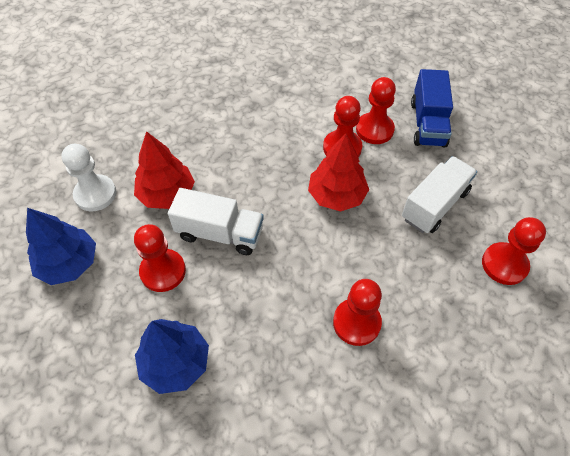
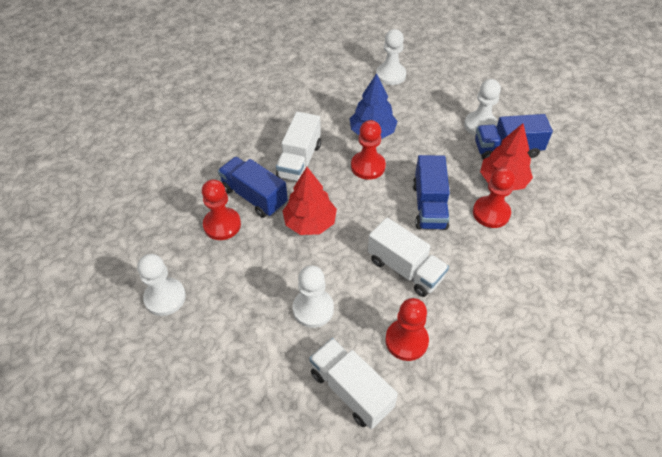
blue tree: [26,208,96,285] [135,319,209,394] = 2 -> [350,73,398,139] = 1
blue truck: [411,69,453,147] = 1 -> [218,157,288,218] [413,155,450,230] [475,114,553,159] = 3
red pawn: [134,224,186,292] [323,96,362,157] [333,279,382,346] [356,77,396,144] [482,217,546,285] = 5 -> [202,179,241,240] [351,120,386,180] [385,298,429,361] [473,167,515,228] = 4
white pawn: [62,144,117,211] = 1 -> [137,254,186,316] [292,265,334,328] [376,29,406,85] [464,79,501,136] = 4
white truck: [168,188,264,255] [402,156,477,233] = 2 -> [276,112,321,181] [309,338,398,429] [368,218,449,297] = 3

